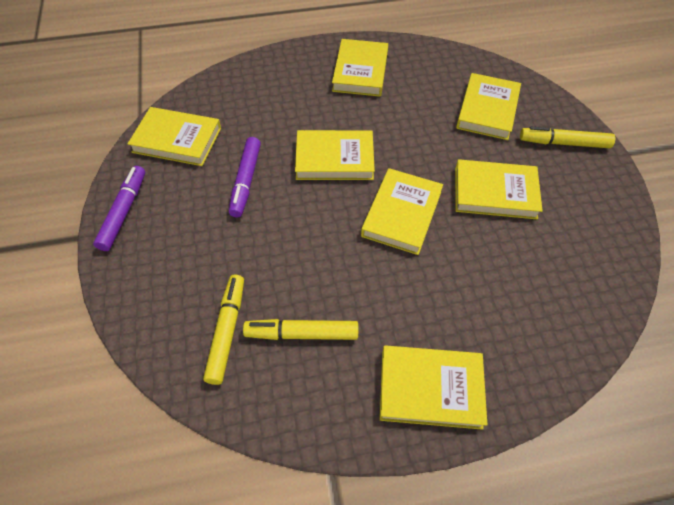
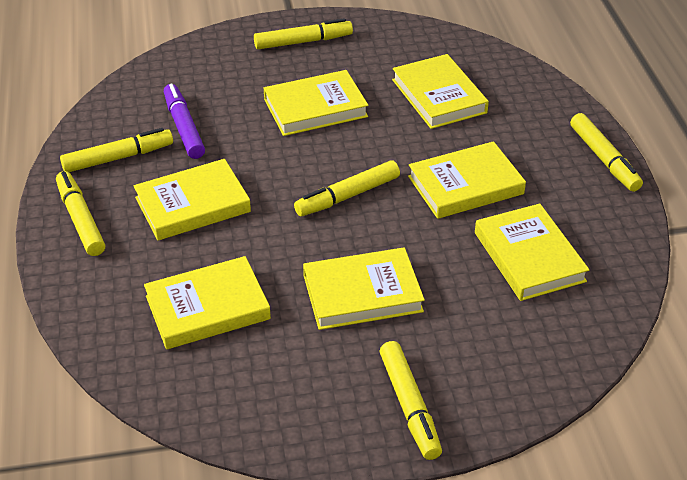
purple marker: [93,166,145,251] [229,137,261,217] = 2 -> [164,84,205,159] = 1
yellow marker: [203,275,244,385] [243,319,358,340] [520,127,616,148] = 3 -> [56,171,105,256] [60,128,173,172] [254,18,353,49] [294,160,400,216] [380,341,442,460] [570,113,643,192] = 6

